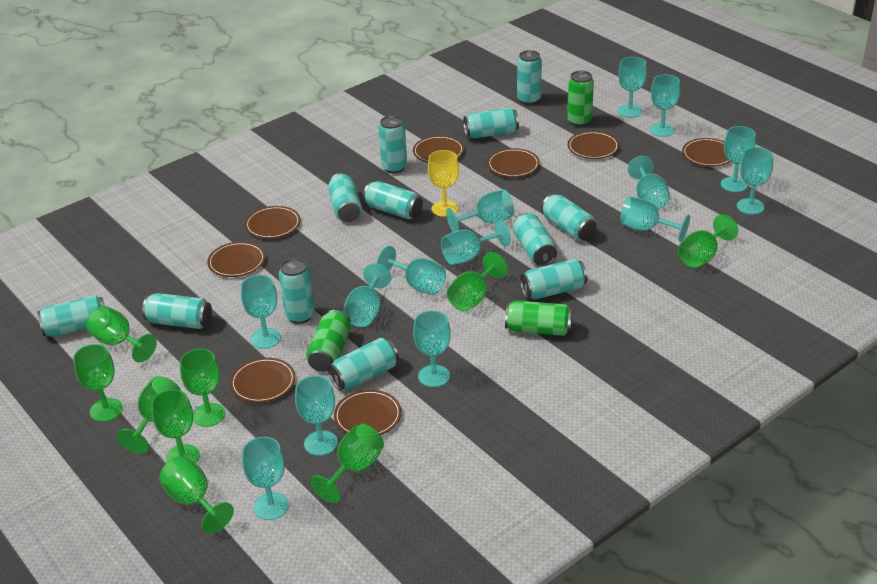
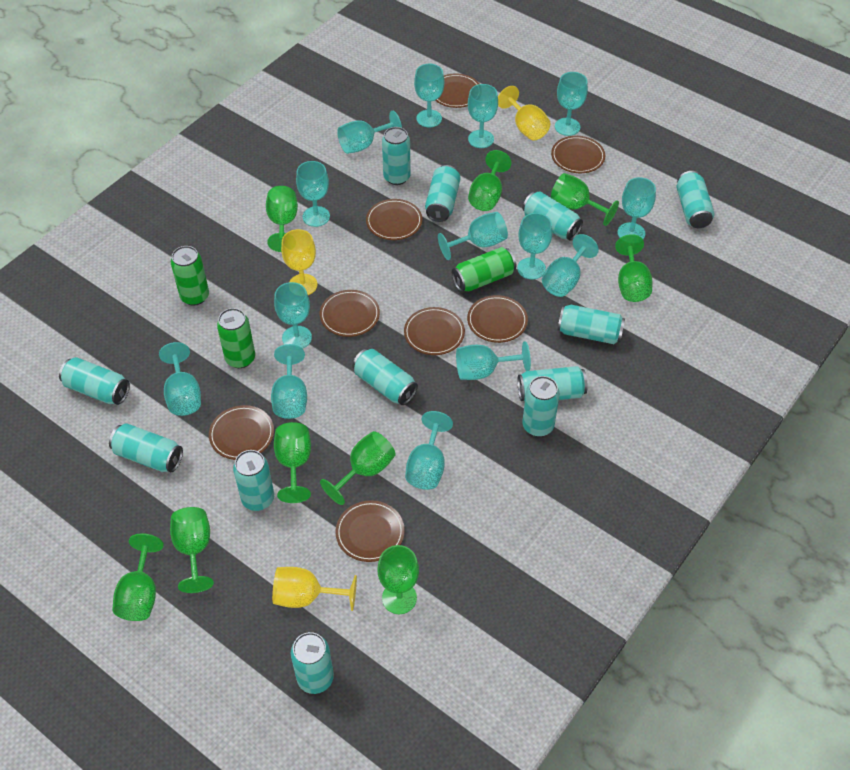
yellow goblet: [428,150,459,217] = 1 -> [272,567,357,611] [281,229,318,295] [498,86,550,140] = 3

